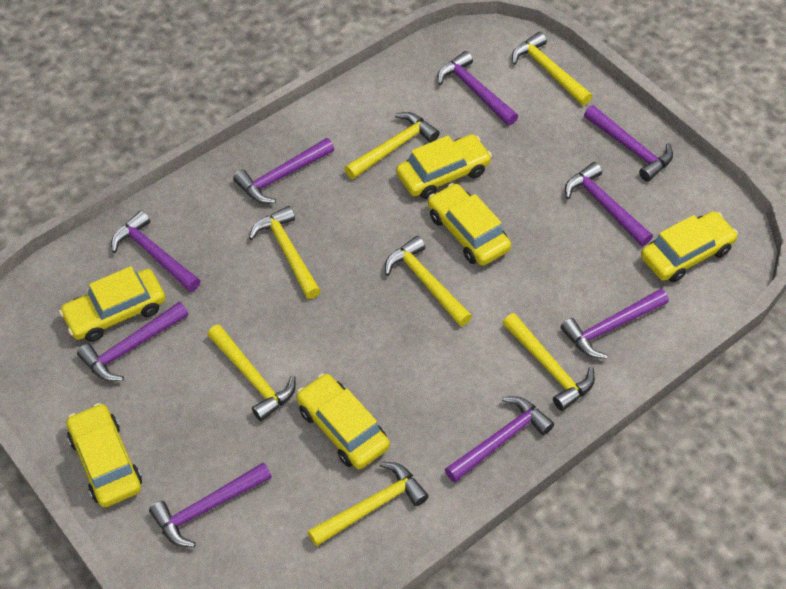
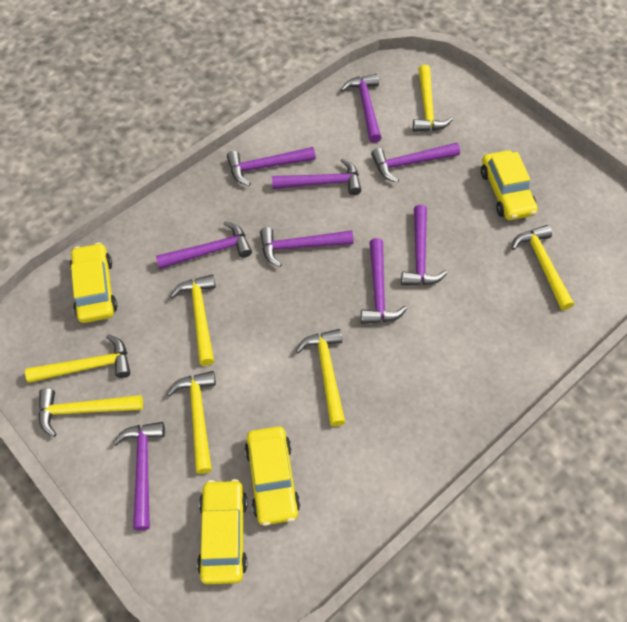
yellow car: [59,266,165,342] [66,403,142,507] [297,373,390,469] [396,134,492,199] [428,183,511,266] [641,211,738,283] = 6 -> [69,243,117,323] [197,479,248,584] [245,426,300,526] [481,150,538,220] = 4

